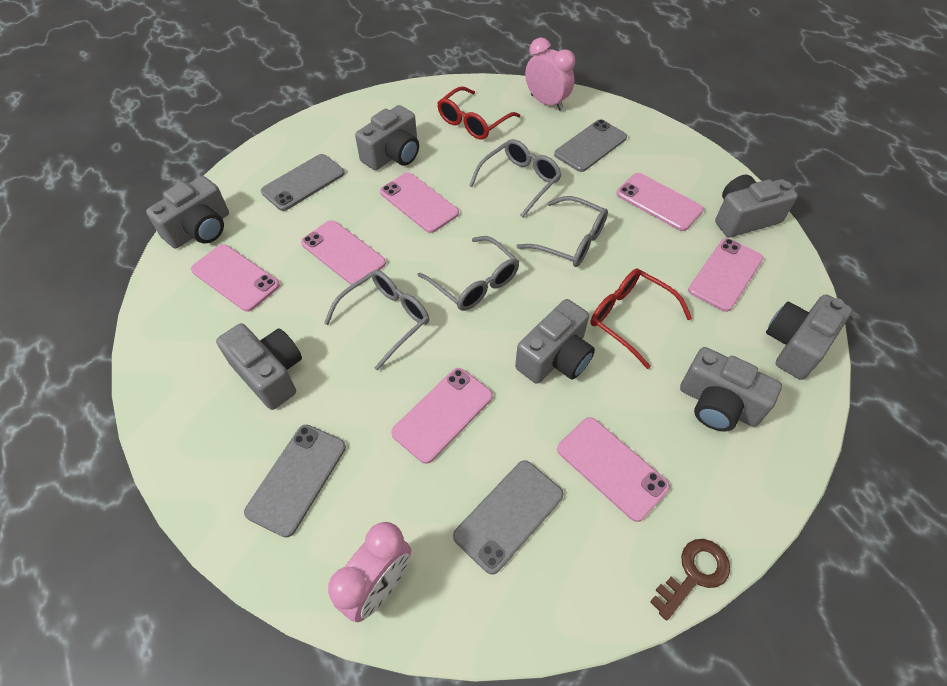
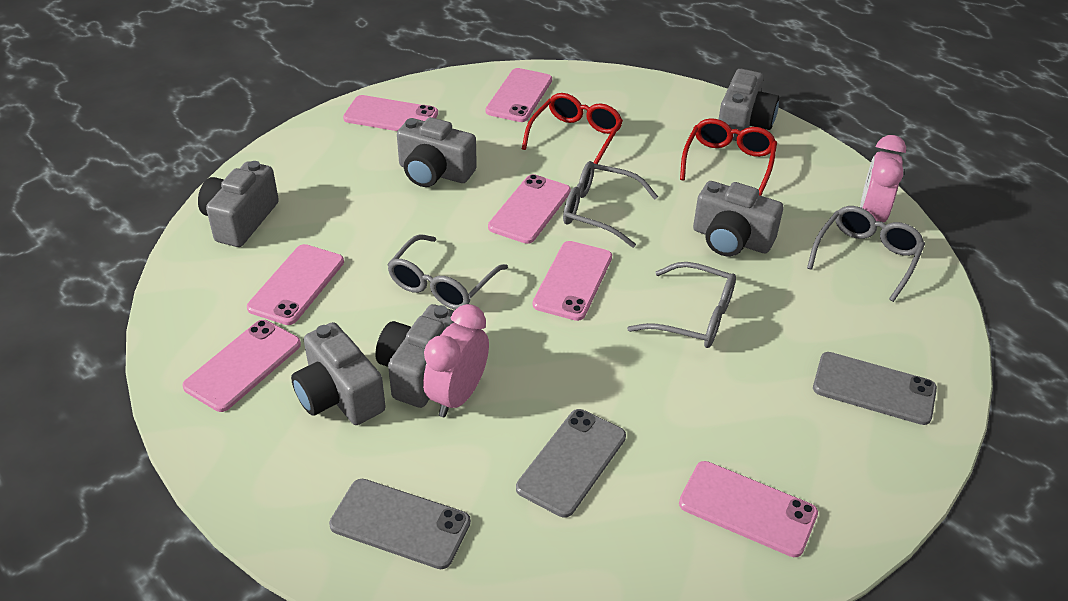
brown key: [650,539,730,621] = 1 -> none = 0
grey camera: [146,176,229,248] [216,323,302,410] [355,105,419,170] [515,299,595,384] [680,347,782,432] [715,175,798,237] [766,294,852,380] = 7 -> [198,161,279,247] [291,322,386,425] [375,304,454,408] [397,117,477,187] [693,181,783,256] [718,69,779,141] = 6
grey phone: [244,424,346,538] [261,154,345,211] [453,460,563,575] [554,119,627,172] = 4 -> [329,479,471,569] [516,409,626,518] [813,352,937,425] = 3

